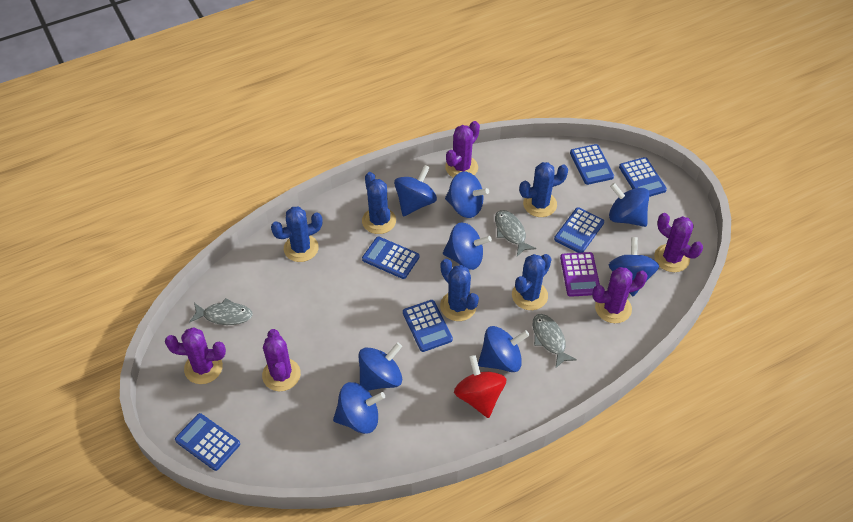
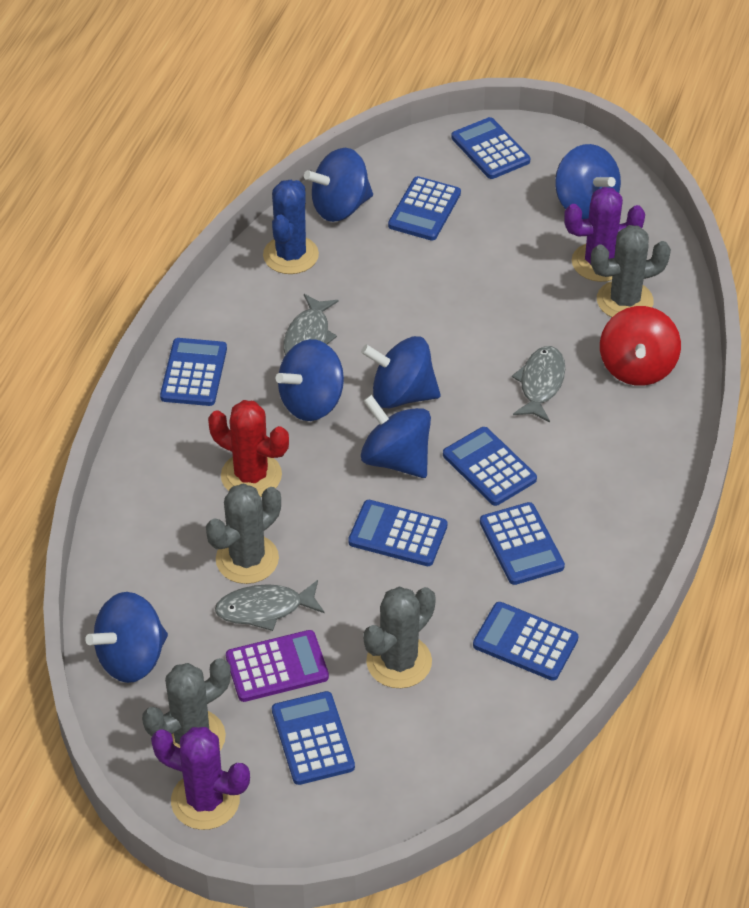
blue cactus: [271,207,323,262] [362,172,396,234] [440,259,479,321] [512,254,551,310] [519,162,568,217] = 5 -> [263,180,319,274] = 1
blue calculator: [175,413,240,471] [362,237,420,279] [403,300,453,352] [554,207,604,253] [570,144,614,185] [619,157,667,197] = 6 -> [160,338,227,406] [272,691,355,785] [348,500,448,566] [388,176,461,240] [443,427,537,506] [451,117,530,179] [473,602,578,681] [480,502,565,585] = 8
blue spinning top: [333,382,385,434] [358,342,402,391] [394,165,437,216] [443,222,492,270] [445,172,489,218] [478,326,530,372] [609,183,649,227] [609,237,659,296] = 8 -> [85,592,168,683] [276,339,344,421] [304,148,373,222] [361,336,441,408] [361,395,431,478] [555,144,621,219] = 6
grey cactus: none = 0 -> [142,658,231,750] [206,484,281,584] [363,587,436,688] [591,225,671,317] = 4
purple cactus: [165,327,226,384] [262,329,301,391] [445,121,480,178] [592,267,648,323] [654,213,703,272] = 5 -> [151,727,250,830] [564,187,645,282] = 2
red cactus: none = 0 -> [208,400,289,497] = 1

